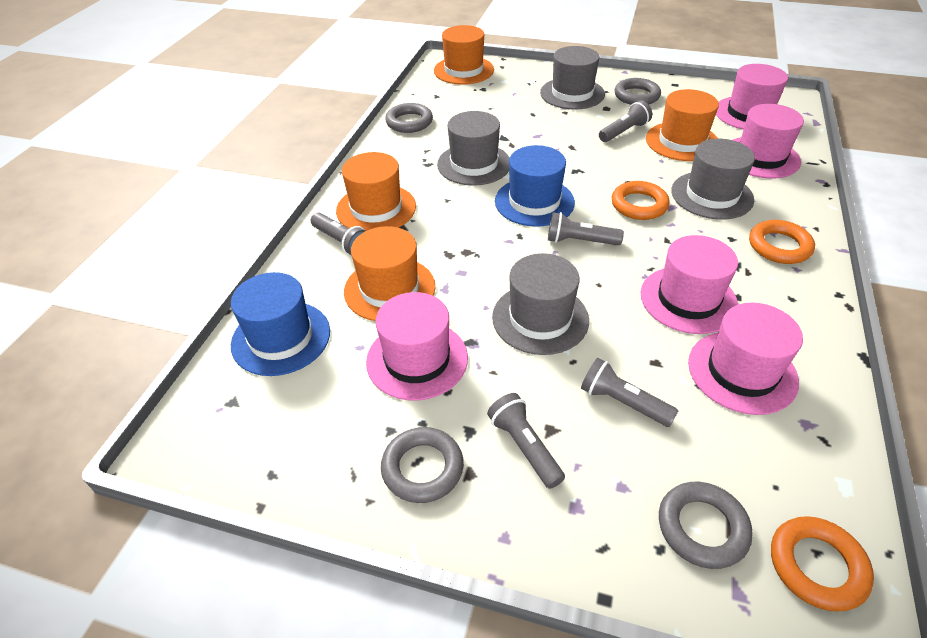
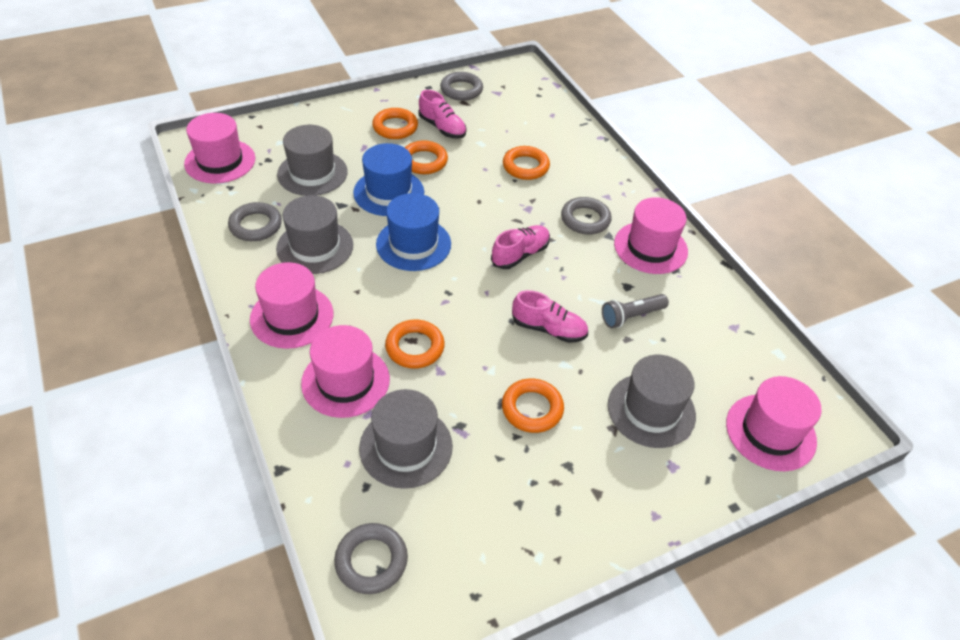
grey flashlight: [311,213,366,255] [487,393,565,489] [548,212,624,245] [581,358,678,427] [599,101,652,142] = 5 -> [602,294,669,328] = 1
orange hat: [336,152,416,231] [344,226,435,321] [434,25,494,85] [646,89,719,161] = 4 -> none = 0
orange ring: [612,181,670,220] [749,220,815,264] [771,516,874,612] = 3 -> [372,108,418,139] [385,320,445,368] [404,140,448,174] [502,378,564,433] [503,146,550,180] = 5
pink shoe: none = 0 -> [418,90,467,139] [491,225,550,269] [512,290,588,343] = 3

